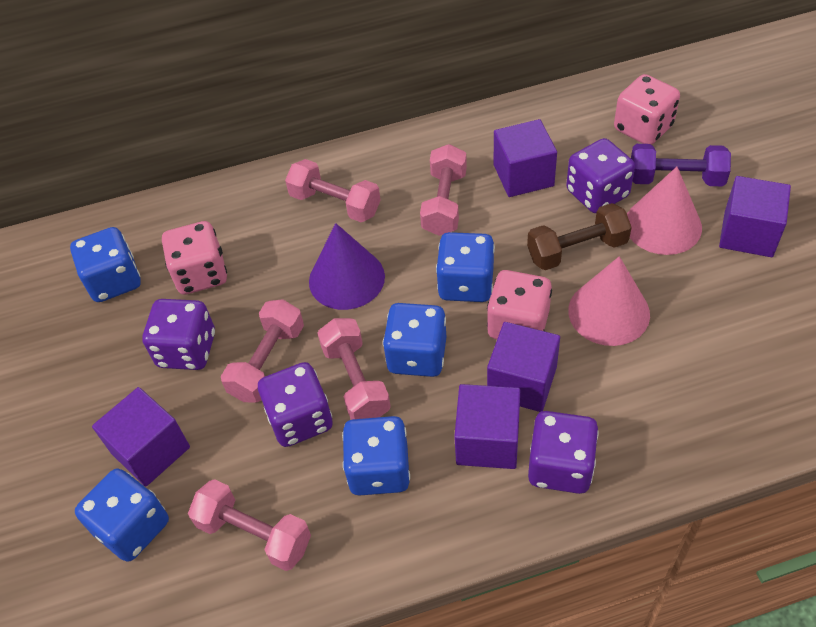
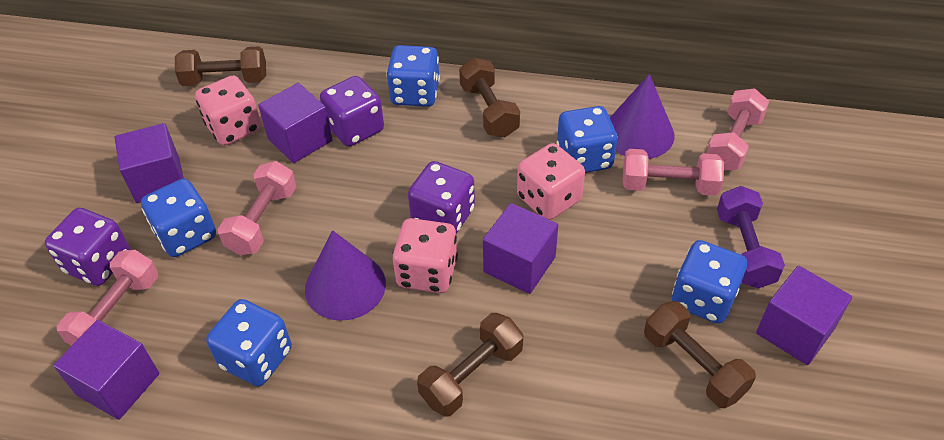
brown dumbbell: [527,203,632,270] = 1 -> [175,46,266,86] [417,313,523,416] [459,58,520,137] [644,301,756,408] = 4
pink cone: [568,256,650,346] [627,167,702,255] = 2 -> none = 0
pink dumbbell: [188,479,311,571] [221,299,304,402] [285,159,381,222] [317,318,391,420] [420,144,467,236] = 5 -> [57,250,158,346] [218,161,296,255] [623,149,724,196] [707,88,769,170] = 4
purple cone: [309,223,385,310] = 1 -> [305,230,386,321] [610,74,675,159] = 2
purple dice: [142,299,215,370] [258,362,333,447] [528,411,599,494] [566,138,635,213] = 4 -> [45,208,130,286] [320,76,384,147] [408,161,475,234] = 3

